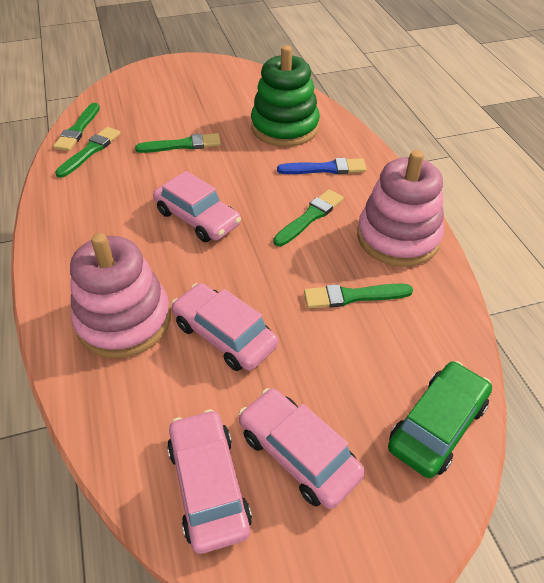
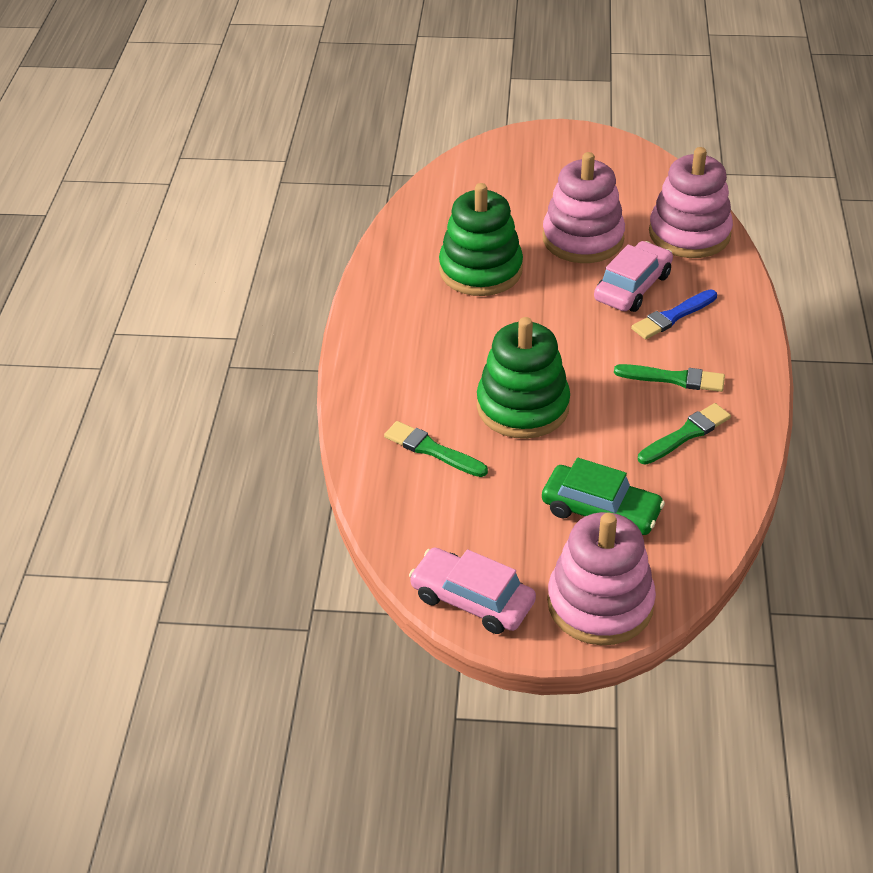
green brush: [53,103,100,151] [55,127,121,178] [135,133,221,153] [273,189,344,246] [304,284,413,308] = 5 -> [384,421,488,477] [614,364,725,392] [638,403,731,464] = 3
green stacking toy: [251,45,320,147] = 1 -> [439,183,523,296] [477,317,570,439] = 2
pink car: [153,171,241,242] [167,409,252,554] [171,283,278,371] [239,388,365,509] = 4 -> [409,548,536,634] [594,241,673,312] = 2
pink stacking toy: [70,233,171,358] [357,150,444,267] = 2 -> [542,152,625,263] [547,512,656,645] [649,147,733,258] = 3

